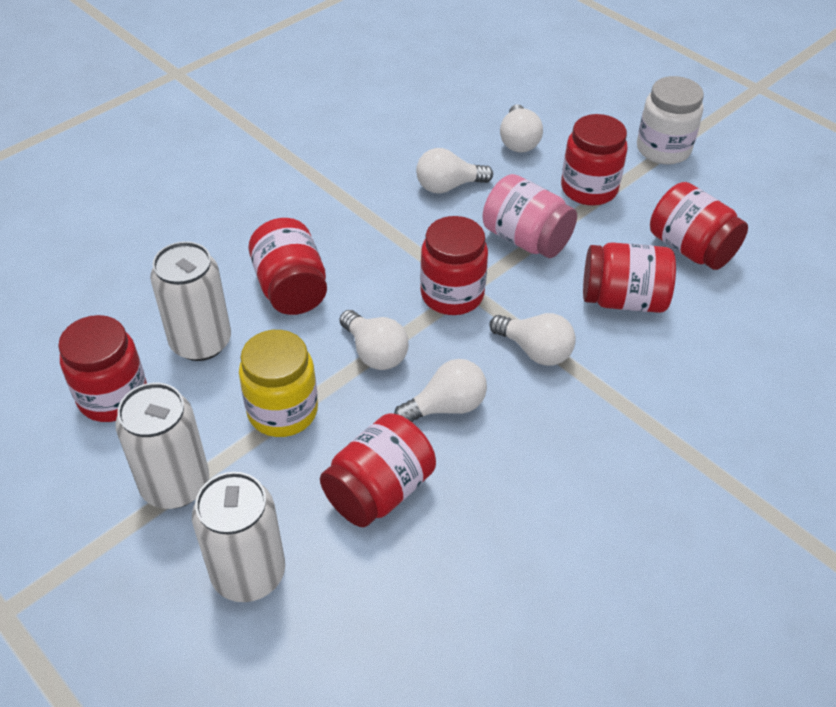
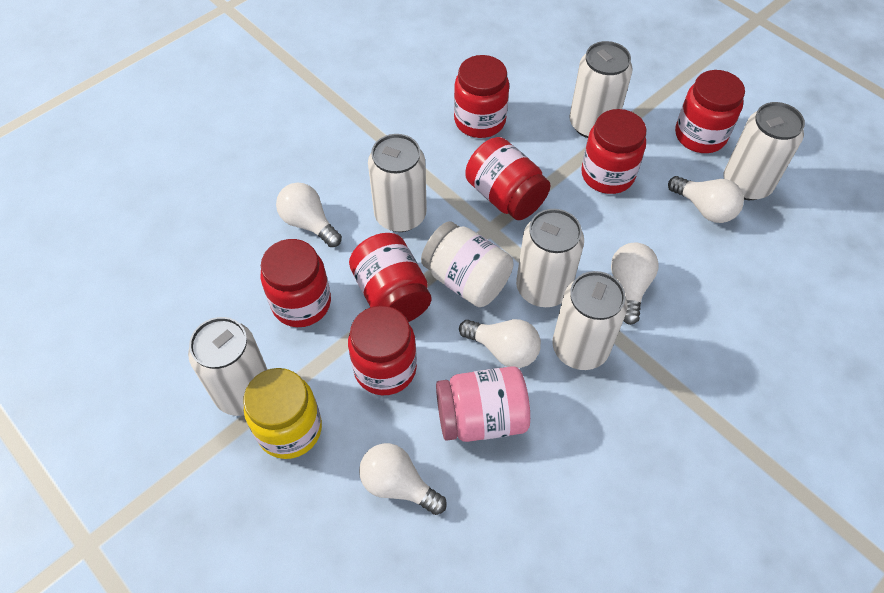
white can: [115,383,209,509] [150,241,231,361] [192,472,285,602] = 3 -> [188,317,268,416] [368,134,427,232] [516,209,584,307] [553,271,628,370] [569,41,633,138] [723,102,805,200] = 6

